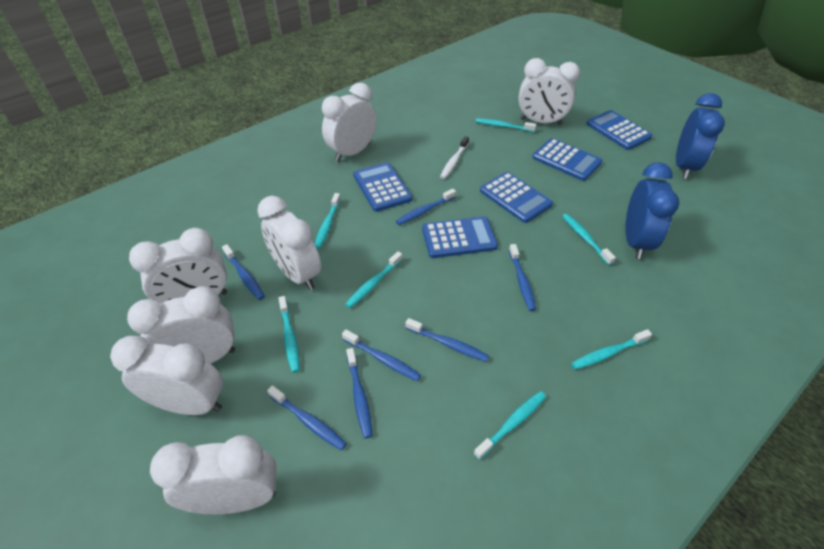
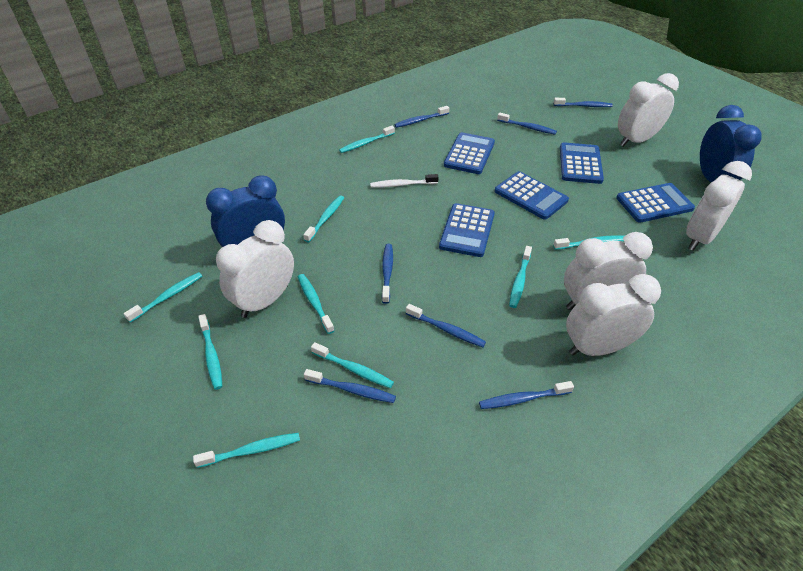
turquoise toothbrush: [279,296,300,373] [315,193,341,249] [345,252,403,308] [473,391,546,460] [475,118,537,132] [562,214,616,265] [571,329,652,370] = 7 -> [124,272,202,323] [193,433,300,468] [198,314,223,390] [298,274,335,334] [303,196,344,242] [311,342,394,388] [339,126,395,153] [509,246,532,308] [553,235,624,250] = 9
white clock: [110,336,223,415] [127,286,235,364] [129,228,227,303] [150,435,277,514] [257,196,321,290] [322,82,377,162] [518,58,580,125] = 7 -> [216,220,294,318] [564,232,653,310] [566,274,661,356] [618,73,679,147] [686,161,752,251] = 5

